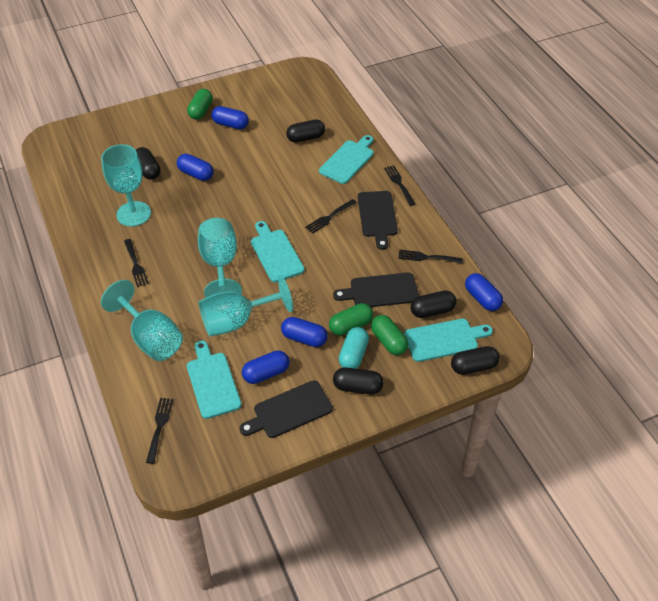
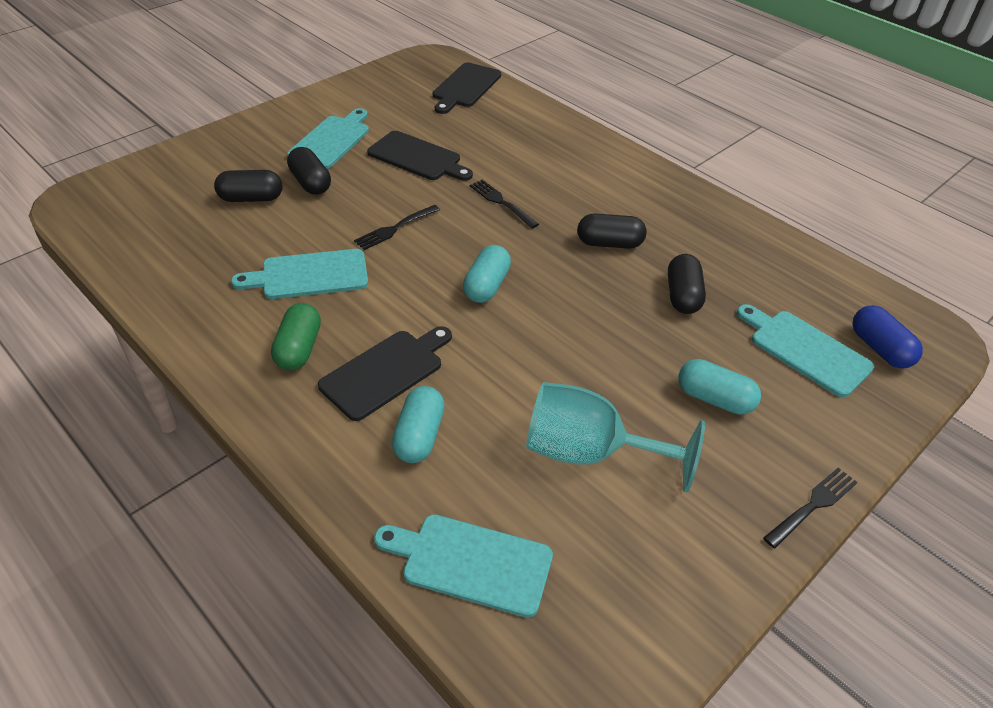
black capsule: [136,147,160,180] [286,119,325,143] [333,367,383,394] [410,291,456,318] [451,346,500,375] = 5 -> [214,170,283,202] [287,147,331,195] [577,214,647,249] [668,254,706,314] = 4
black fork: [124,239,149,287] [146,398,173,464] [305,199,357,234] [384,165,415,206] [398,250,463,263] = 5 -> [354,205,440,250] [470,180,539,228] [763,468,858,548] = 3
blue capsule: [177,154,214,181] [212,106,249,129] [242,351,289,384] [281,317,328,347] [465,273,503,311] = 5 -> [853,305,923,368] = 1
green capsule: [187,89,213,120] [329,303,373,336] [371,315,408,355] = 3 -> [271,303,321,370] = 1
turquoise capsule: [339,327,369,369] = 1 -> [392,386,445,463] [463,245,511,303] [678,359,761,415] = 3
turquoise goblet: [101,144,151,227] [101,280,183,361] [198,218,242,297] [199,276,293,336] = 4 -> [526,382,705,493] = 1

